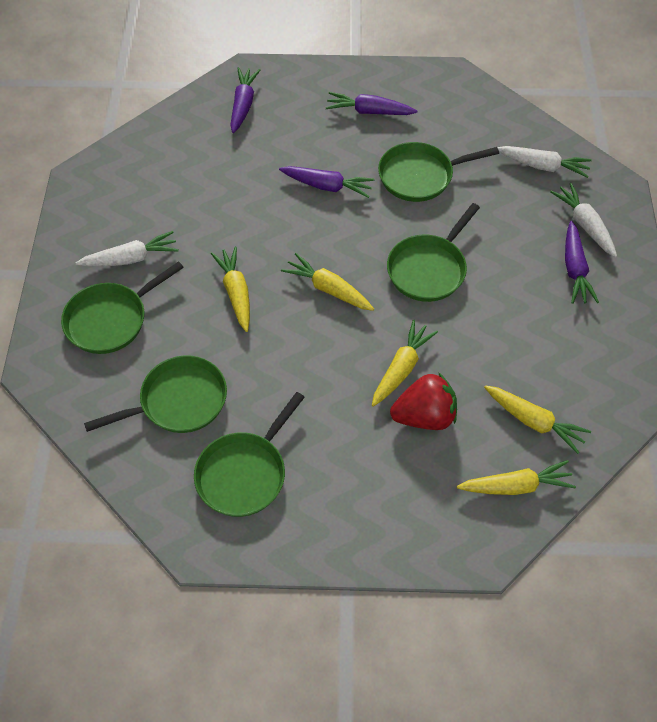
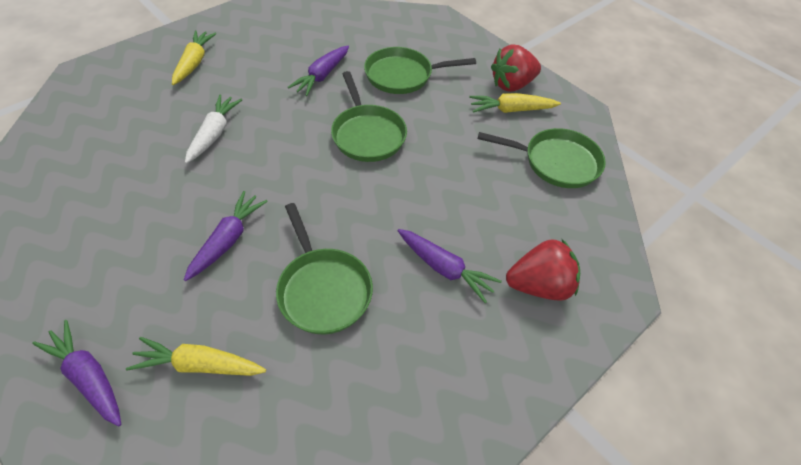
green pan: [61,261,184,354] [84,356,227,433] [194,392,305,517] [378,142,499,202] [387,203,480,302] = 5 -> [276,203,373,334] [331,71,407,162] [364,47,476,94] [478,128,606,188] = 4
red strawberry: [390,372,457,430] = 1 -> [491,44,541,92] [506,239,580,301] = 2
white carrot: [76,231,179,266] [497,146,592,178] [550,183,617,258] = 3 -> [185,95,242,163] = 1
yellow carrot: [211,246,250,332] [281,253,374,311] [372,320,438,407] [457,460,576,495] [484,385,591,454] = 5 -> [126,337,266,376] [172,30,216,85] [469,93,561,113] = 3

